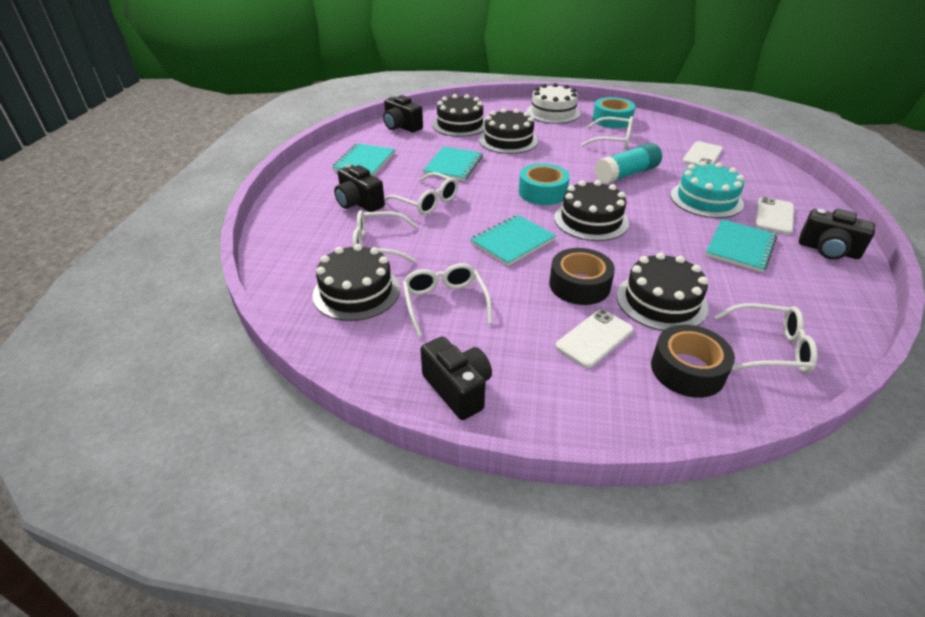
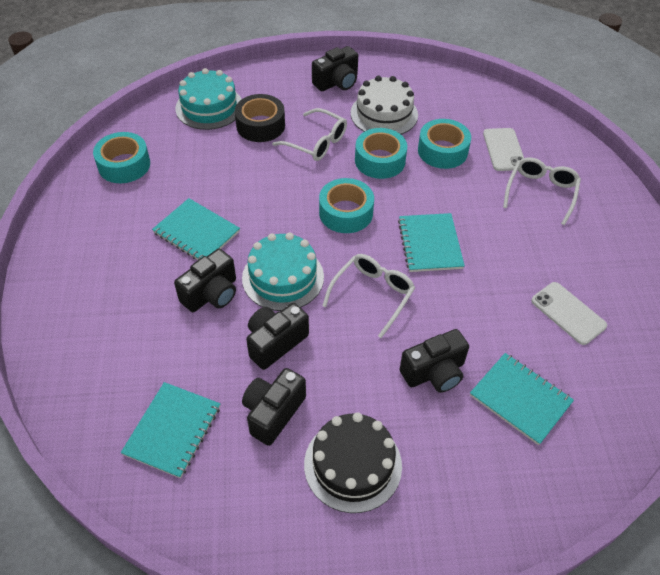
black cake: [312,244,400,321] [432,94,485,137] [479,108,538,154] [554,180,629,241] [617,252,708,331] = 5 -> [304,412,402,513] = 1
black camera: [334,164,385,212] [383,95,423,133] [420,336,492,420] [799,209,875,259] = 4 -> [174,249,236,312] [242,368,306,446] [246,303,309,370] [312,46,358,91] [399,329,469,393] = 5
black tape: [549,248,615,305] [651,325,735,398] = 2 -> [235,94,285,142] = 1
turquoise cake: [670,161,744,218] = 1 -> [175,68,242,130] [242,232,324,311] = 2
turquoise glue stick: [595,143,662,184] = 1 -> none = 0
turquoise tape: [519,163,570,205] [593,97,635,128] = 2 -> [93,132,150,183] [319,178,374,233] [355,128,407,179] [418,119,471,169] = 4
white glasses: [353,210,418,263] [384,172,458,215] [403,263,492,337] [581,116,633,149] [714,303,818,373] = 5 -> [272,108,347,161] [322,254,415,338] [503,157,581,225] = 3
white phone: [555,310,634,368] [683,141,723,165] [755,197,794,235] = 3 -> [483,128,524,171] [531,282,607,345] = 2

